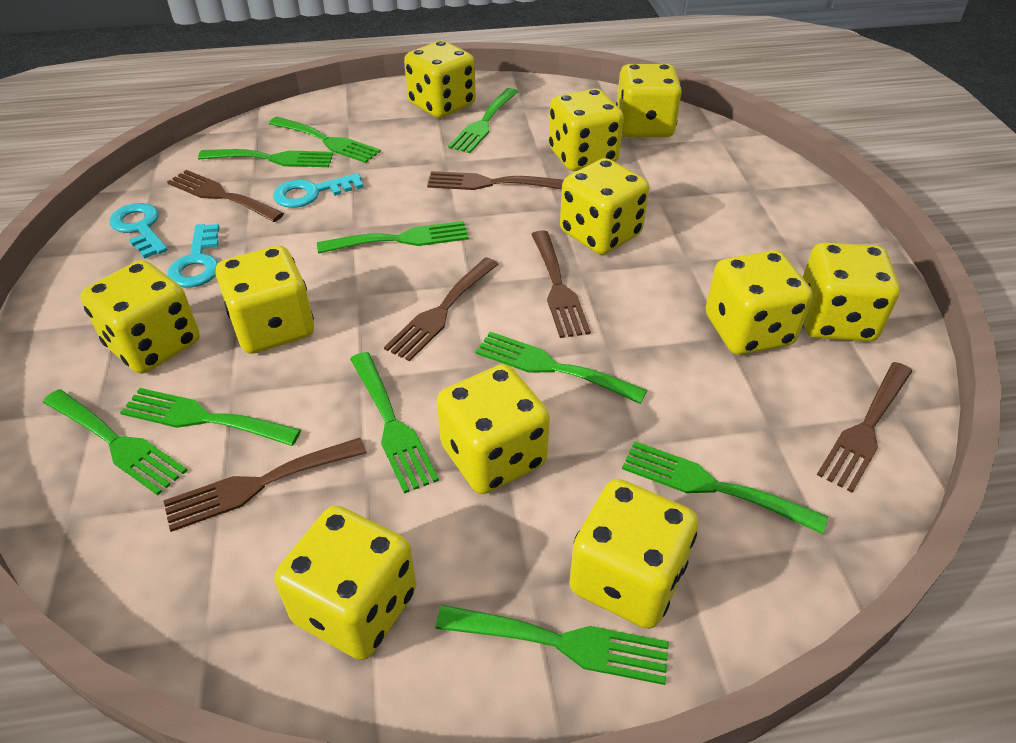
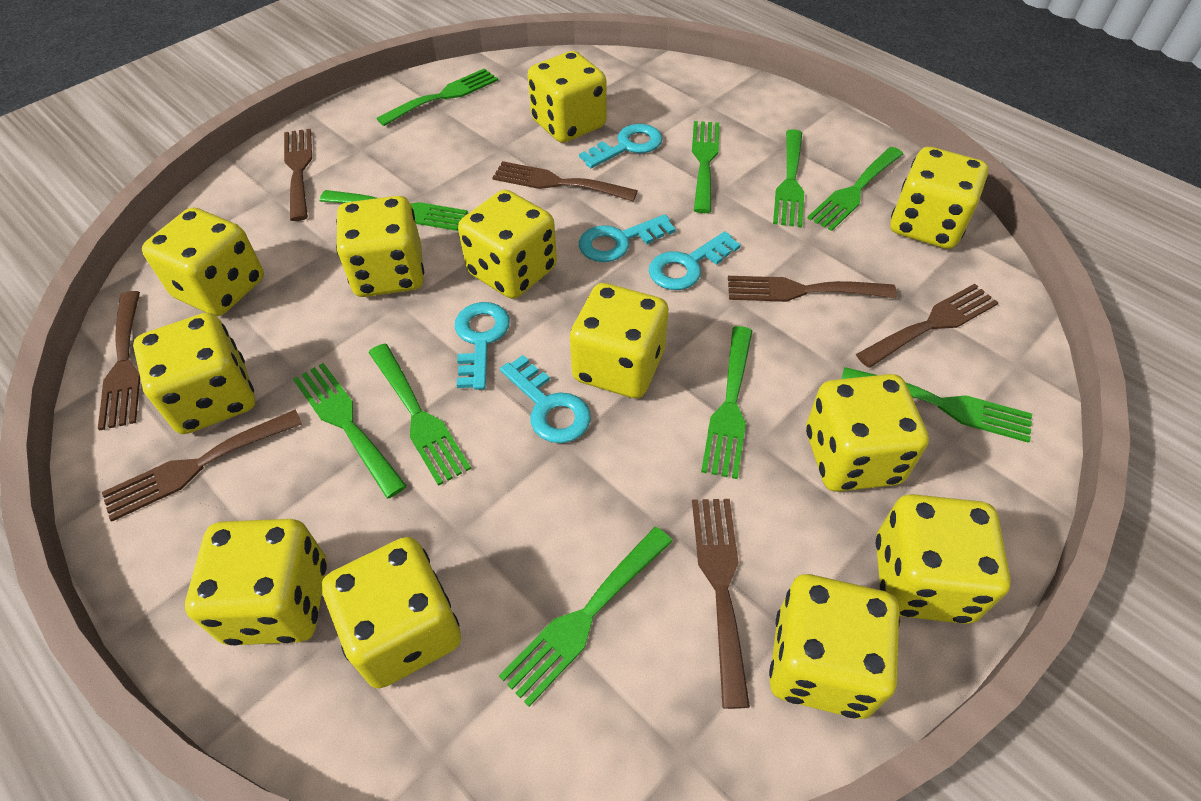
brown fork: [163,438,366,532] [167,170,284,222] [384,257,499,362] [427,171,564,190] [531,230,591,338] [817,362,912,493] = 6 -> [98,291,140,431] [102,410,302,522] [284,129,312,221] [492,161,638,201] [692,499,750,709] [728,276,897,302] [856,284,999,368] = 7
turquoise key: [110,203,168,259] [167,224,220,287] [273,173,364,208] = 3 -> [455,302,510,390] [500,355,591,443] [579,124,663,168] [579,214,676,262] [649,231,741,290] = 5
yellow dice: [80,260,200,374] [215,246,314,354] [275,505,416,660] [404,41,476,118] [437,364,550,494] [549,89,624,171] [560,158,649,255] [569,479,698,629] [616,64,682,137] [706,250,813,355] [803,243,900,342] = 11 -> [133,313,255,434] [142,208,264,316] [185,519,327,646] [322,537,461,689] [336,196,424,297] [458,190,557,299] [528,51,607,143] [570,283,668,398] [769,574,900,719] [806,374,929,492] [876,494,1011,624] [890,147,989,249] = 12

